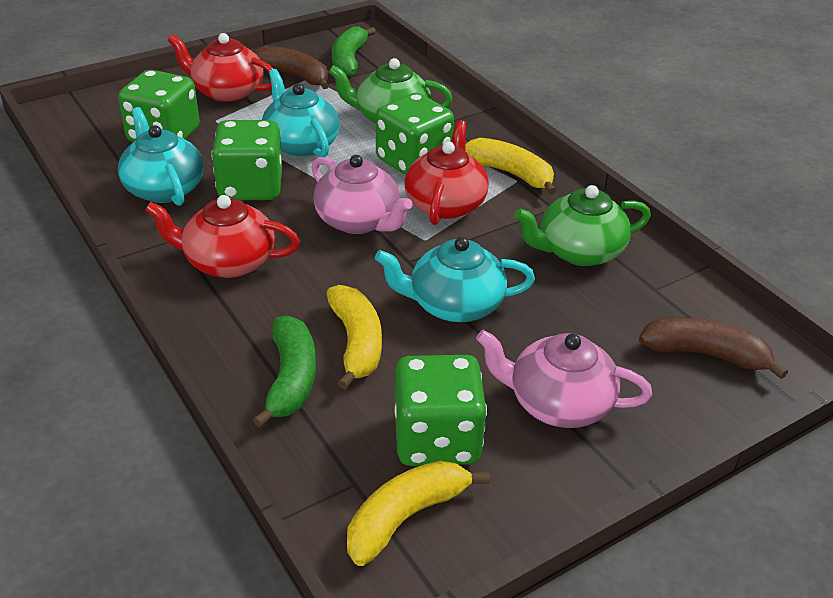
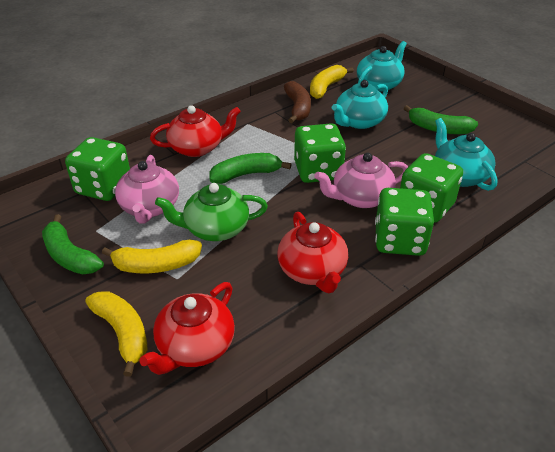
brown banana: [254,46,329,89] [639,317,788,379] = 2 -> [284,81,311,123] = 1
green banana: [253,315,316,428] [332,26,376,77] = 2 -> [42,214,104,275] [209,153,292,184] [404,105,478,135] = 3
green teapot: [329,58,453,123] [514,185,651,266] = 2 -> [155,183,268,241] = 1

